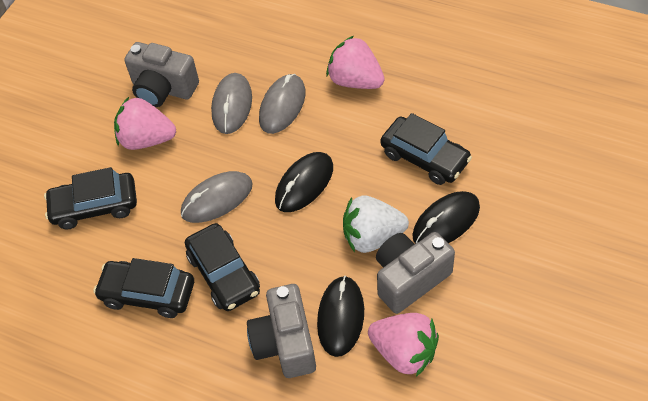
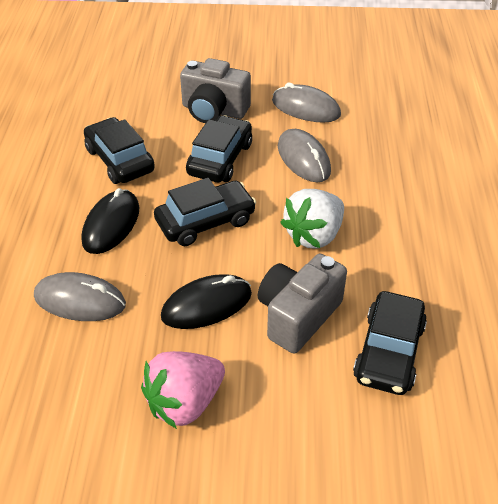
black mouse: [275,152,333,212] [317,276,364,357] [412,191,480,244] = 3 -> [81,188,140,254] [161,274,252,329] = 2
grey camera: [124,42,199,107] [247,284,316,378] [376,232,455,314] = 3 -> [180,58,251,123] [258,254,347,354] = 2
pink strawberry: [114,97,176,150] [326,36,385,89] [368,313,439,377] = 3 -> [141,351,225,429] = 1

